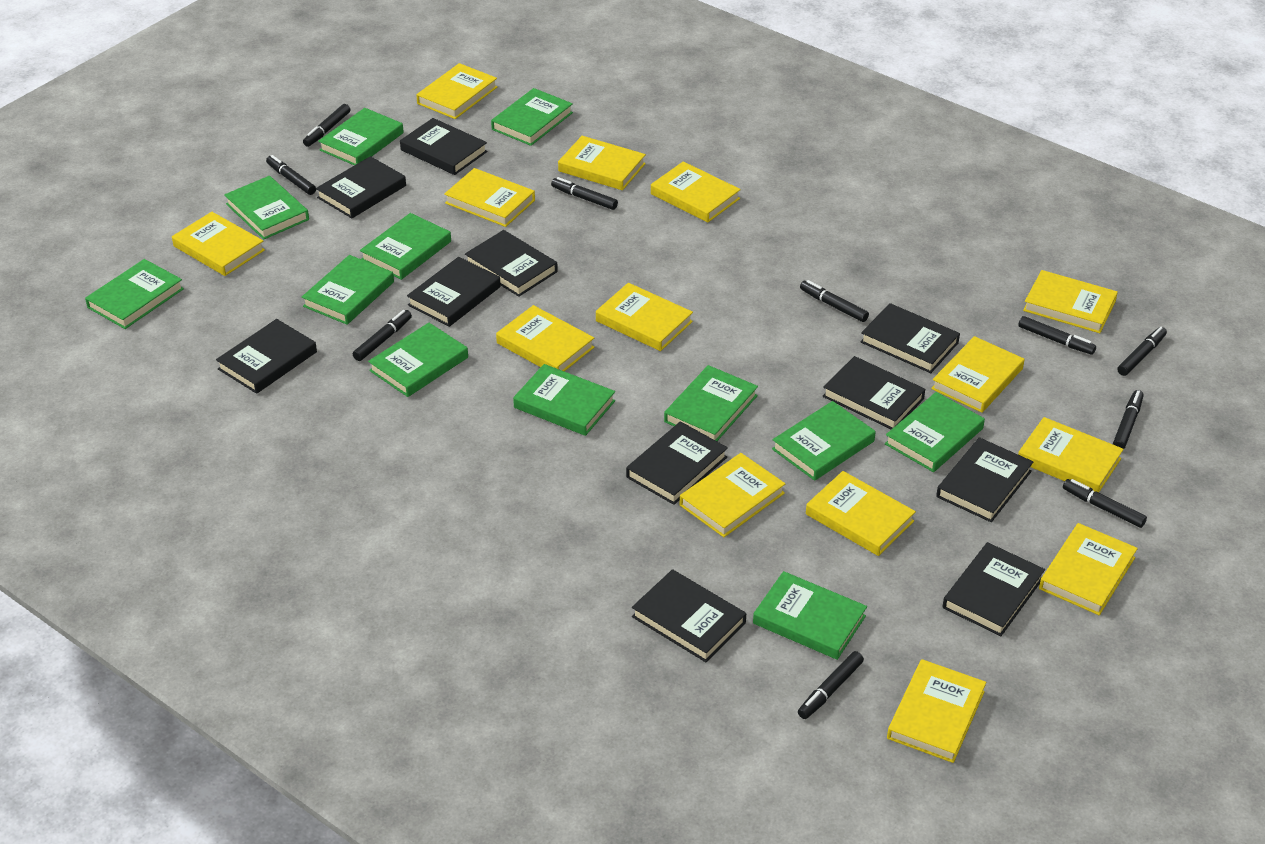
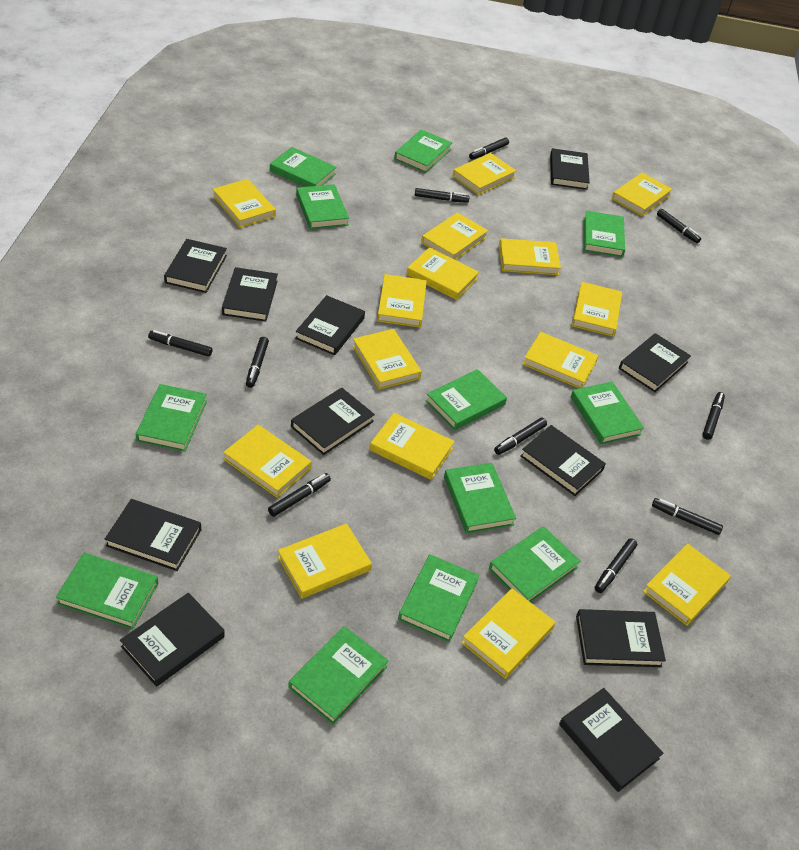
yellow book: [172,212,265,276] [416,63,497,119] [444,168,535,227] [496,305,594,371] [558,136,646,190] [596,283,693,351] [651,161,741,223] [680,453,785,537] [806,471,916,556] [887,659,986,763] [931,336,1024,413] [1018,417,1124,493] [1023,270,1118,333] [1039,523,1138,615] = 14 -> [213,179,276,228] [223,425,312,498] [278,523,372,599] [353,329,422,390] [370,413,455,480] [377,274,427,328] [406,247,479,300] [421,212,488,260] [452,153,516,195] [461,588,555,679] [499,238,561,275] [523,332,598,388] [572,282,622,336] [612,172,672,216] [643,543,731,626] = 15

